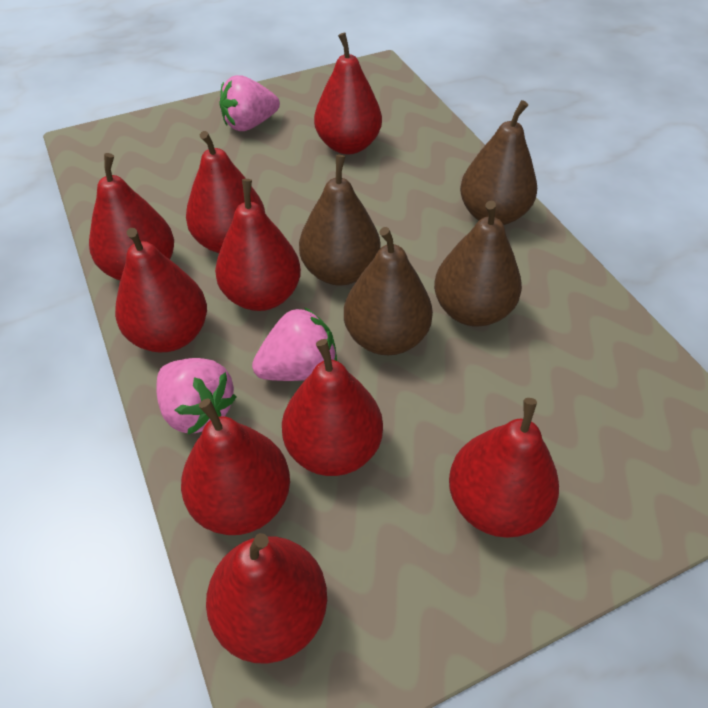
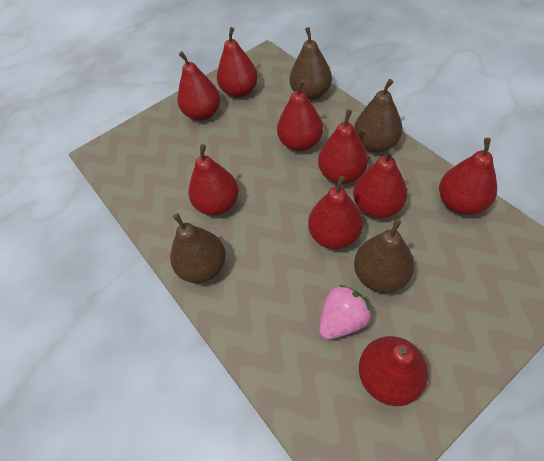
pink strawberry: [157,358,236,434] [219,75,280,131] [252,307,337,381] = 3 -> [319,285,371,340] = 1

